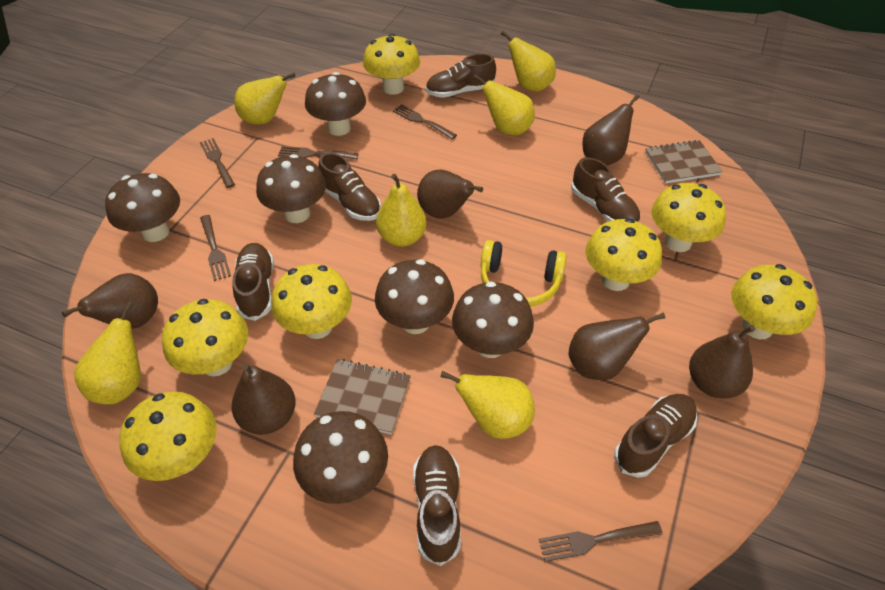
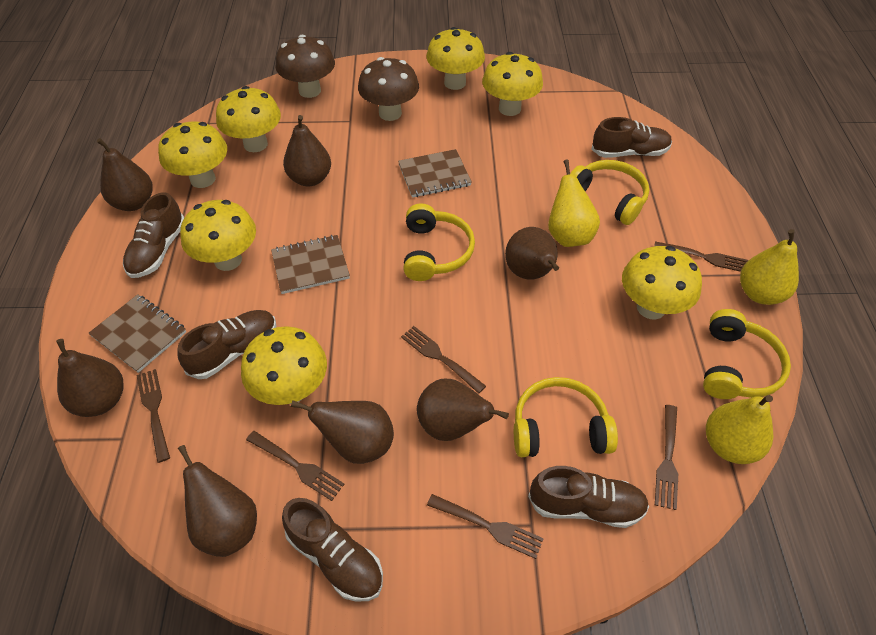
brown fork: [200,138,235,188] [200,215,231,281] [278,146,359,159] [392,104,457,139] [539,521,663,562] = 5 -> [137,369,170,463] [246,431,345,501] [401,326,486,394] [427,494,544,559] [654,241,748,272] [655,405,678,510] = 6
brown mushroom: [105,173,180,242] [256,154,326,223] [293,411,388,504] [305,72,366,136] [375,259,454,334] [452,281,534,358] = 6 -> [275,35,335,98] [358,57,419,121] = 2
brown notebook: [314,359,411,434] [645,140,723,184] = 2 -> [89,294,186,373] [271,235,350,294] [398,149,472,198] = 3
brown pear: [62,273,158,329] [232,363,296,435] [417,169,483,219] [569,313,665,380] [582,94,640,165] [689,325,755,398] = 6 -> [56,339,123,417] [97,138,153,211] [178,445,257,557] [283,115,331,186] [291,400,394,464] [417,379,509,441] [505,227,559,280] = 7
brown shoe: [232,243,274,321] [318,152,381,221] [413,445,461,566] [426,54,496,98] [571,157,640,222] [614,394,697,478] = 6 -> [123,192,184,278] [177,310,276,379] [282,498,383,602] [528,466,649,528] [591,117,672,158] = 5
yellow headphones: [481,240,567,307] = 1 -> [403,203,475,281] [514,377,618,457] [570,160,649,225] [703,309,791,399] = 4
yellow pear: [74,301,141,404] [234,73,295,125] [376,174,427,247] [441,371,535,439] [473,74,535,135] [501,31,556,91] = 6 -> [548,159,600,247] [706,395,774,464] [740,229,799,305] = 3

